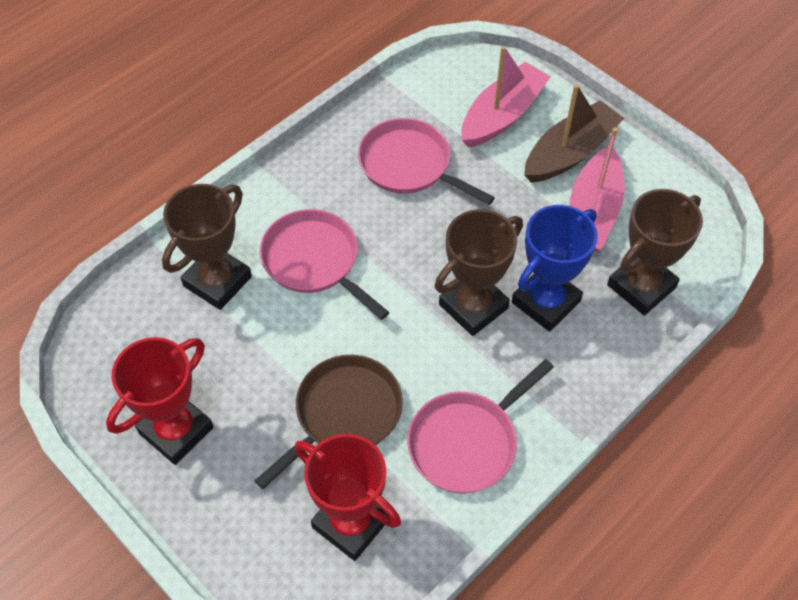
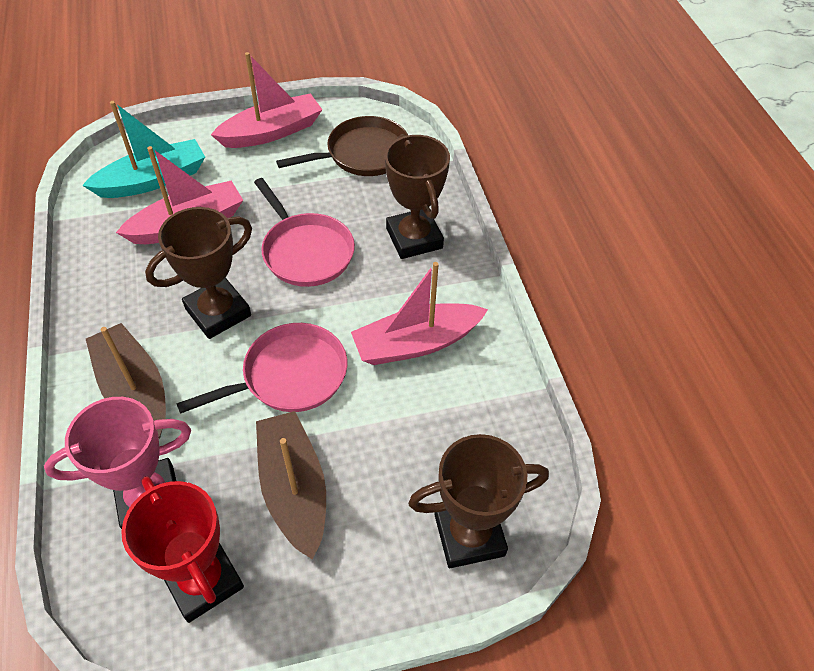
blue trophy: [512,205,598,332] = 1 -> none = 0
brown boat: [524,84,624,183] = 1 -> [86,323,166,439] [256,411,326,559] = 2
pink boat: [461,46,551,148] [569,128,625,251] = 2 -> [116,146,243,244] [211,52,322,148] [351,262,488,365] = 3
pink pan: [260,209,389,320] [358,118,495,205] [407,359,554,493] = 3 -> [176,323,347,414] [254,178,355,287] = 2
pink trophy: none = 0 -> [44,397,191,529] = 1
red trophy: [106,337,214,465] [294,434,401,561] = 2 -> [121,476,244,623] = 1
turquoise boat: none = 0 -> [82,101,205,198] = 1

